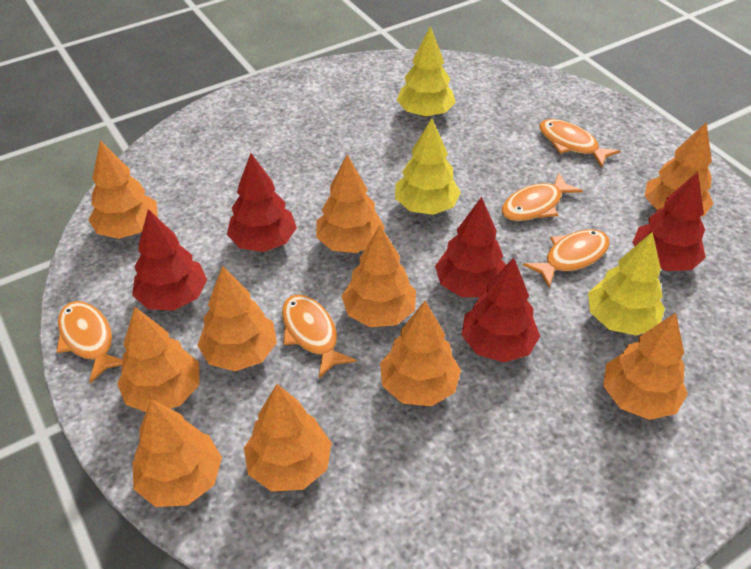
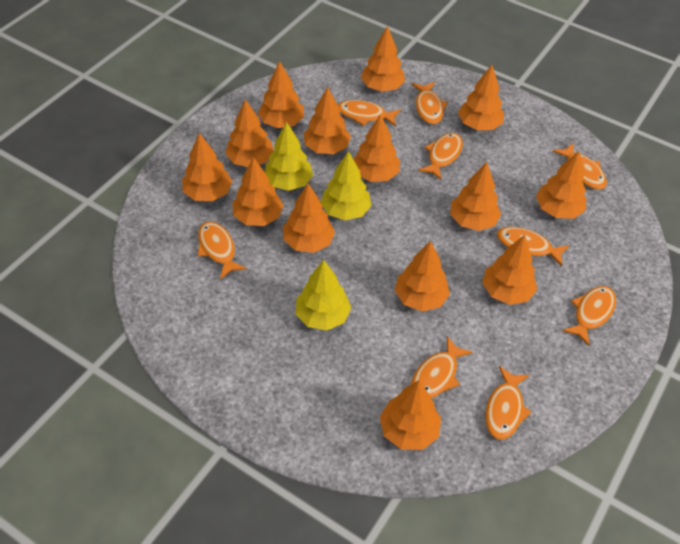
orange fish: [56,301,122,383] [282,294,356,378] [502,172,583,221] [523,229,610,288] [539,119,620,168] = 5 -> [198,222,247,279] [338,100,401,126] [411,336,473,398] [412,82,448,124] [418,133,463,180] [485,366,532,440] [497,227,569,266] [553,143,607,190] [562,286,616,346] = 9
orange tree: [88,140,158,239] [117,307,199,412] [133,399,222,507] [197,266,277,371] [244,384,332,492] [316,154,385,253] [341,225,416,327] [380,301,461,406] [603,313,688,420] [645,123,714,216] = 10 -> [182,133,232,201] [225,99,274,167] [232,157,283,226] [258,61,304,128] [283,183,335,253] [304,87,351,154] [353,114,400,182] [361,26,405,92] [380,380,441,450] [395,241,450,311] [450,162,501,231] [458,65,504,130] [482,235,537,305] [536,151,586,219] = 14
red tree: [132,209,207,311] [227,153,297,252] [435,197,506,297] [462,258,540,363] [632,172,706,271] = 5 -> none = 0

